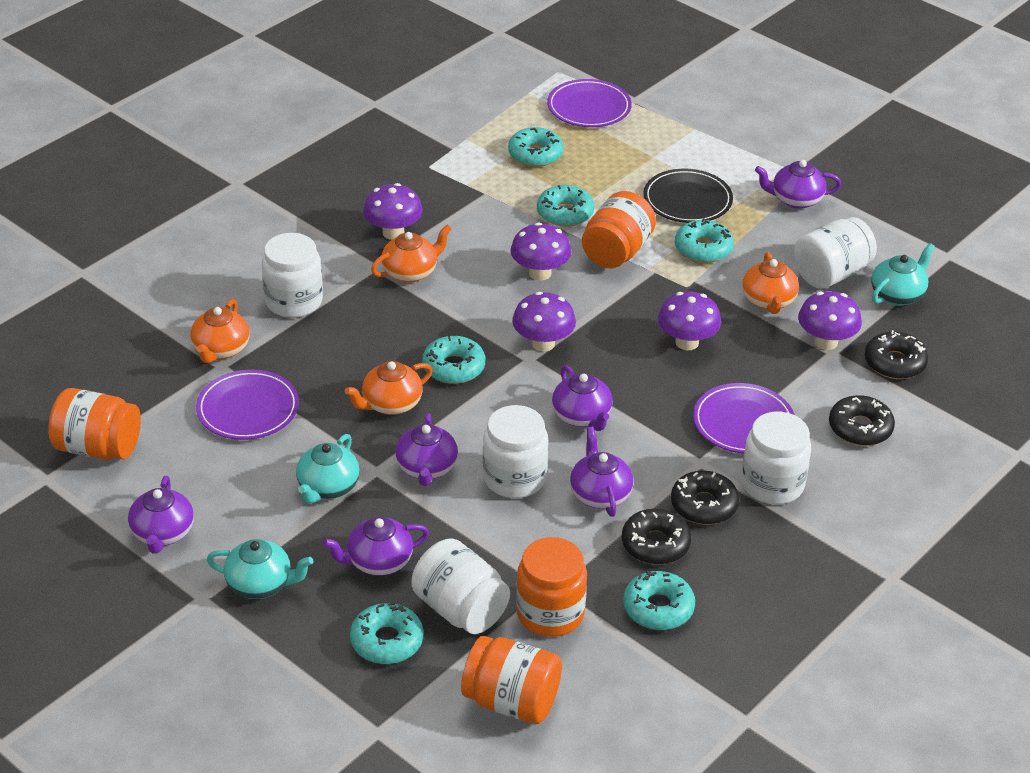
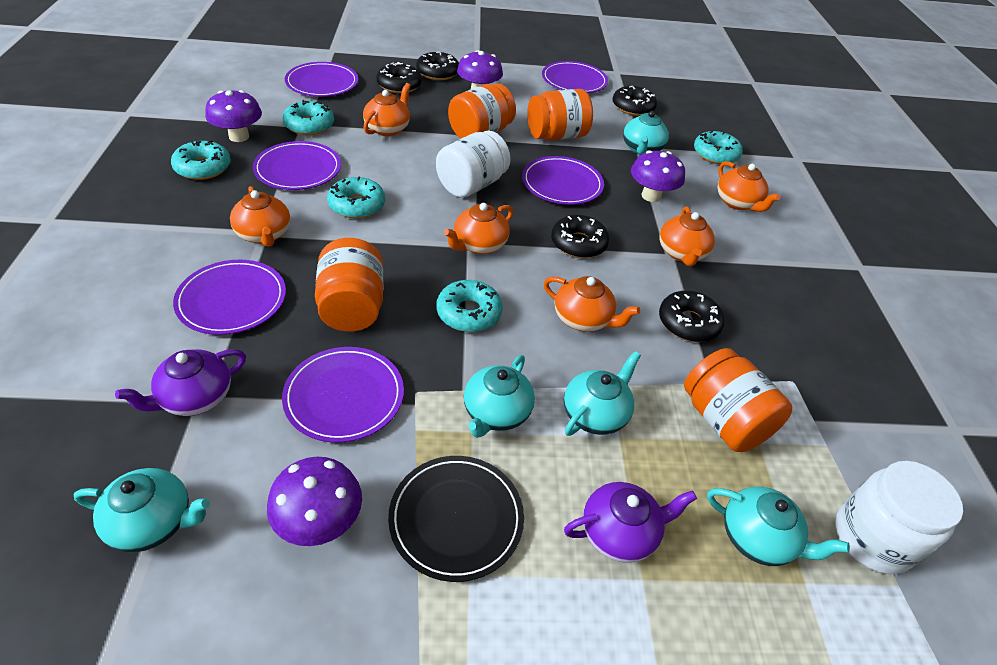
black donut: [622,509,691,565] [671,471,739,525] [829,395,895,446] [865,330,928,379] = 4 -> [376,62,422,93] [416,52,459,80] [551,215,609,258] [613,86,657,116] [659,291,725,342] = 5
orange teapot: [190,299,250,363] [345,361,433,415] [371,225,452,283] [742,252,799,314] = 4 -> [230,186,290,247] [363,83,411,136] [444,203,513,254] [544,276,640,332] [659,206,715,266] [718,161,781,212] = 6
purple mushroom: [363,183,423,240] [510,222,571,281] [512,292,576,352] [658,291,721,350] [798,291,862,350] = 5 -> [205,90,262,142] [267,457,362,546] [457,50,503,89] [631,150,685,202] = 4
purple plate: [196,370,299,440] [547,79,632,127] [693,383,795,453] = 3 -> [173,260,286,335] [253,141,341,190] [282,347,404,443] [285,62,358,97] [522,156,604,205] [542,61,608,93] = 6
purple teapot: [128,476,194,554] [323,517,429,576] [395,413,458,486] [552,365,613,431] [570,427,634,517] [755,160,842,209] = 6 -> [115,349,246,416] [564,482,697,563] = 2
turquoise donut: [350,602,423,664] [422,336,485,384] [508,127,564,167] [537,185,594,227] [623,570,695,630] [675,218,734,263] = 6 -> [171,140,231,180] [282,100,334,135] [327,177,385,219] [437,280,503,332] [694,131,743,164] = 5
turquoise teapot: [207,539,313,599] [296,434,360,504] [871,243,935,306] = 3 -> [73,468,210,552] [464,355,535,438] [564,351,641,436] [623,111,669,155] [707,486,850,566] = 5
white jar: [262,233,323,318] [411,538,510,634] [483,405,548,498] [741,412,811,505] [794,217,877,289] = 5 -> [436,131,511,198] [835,461,963,574] = 2

